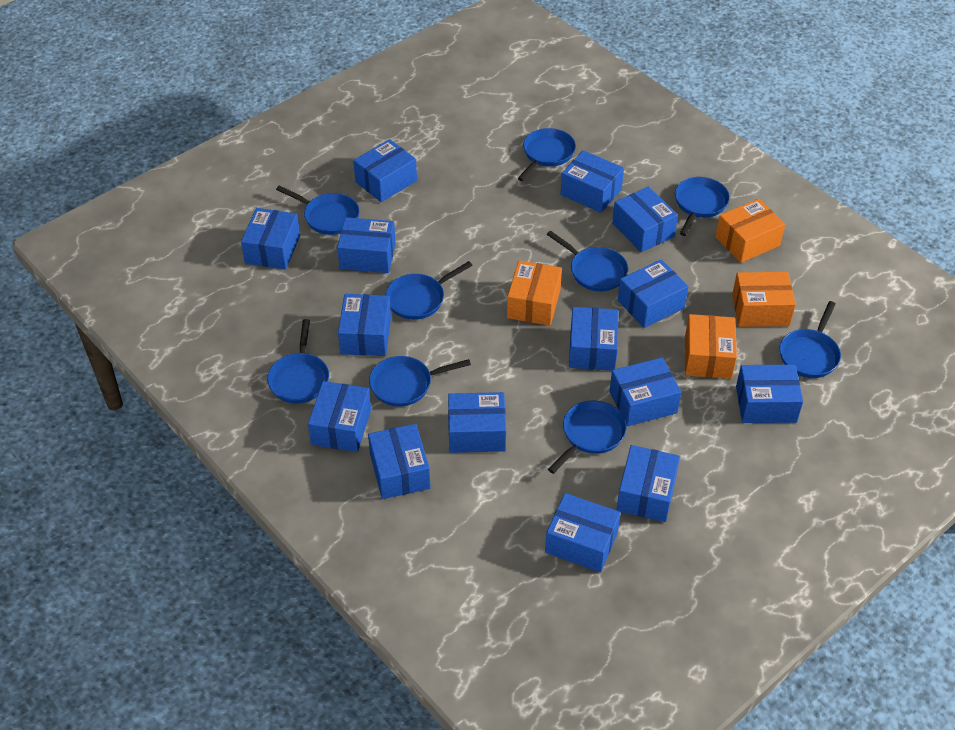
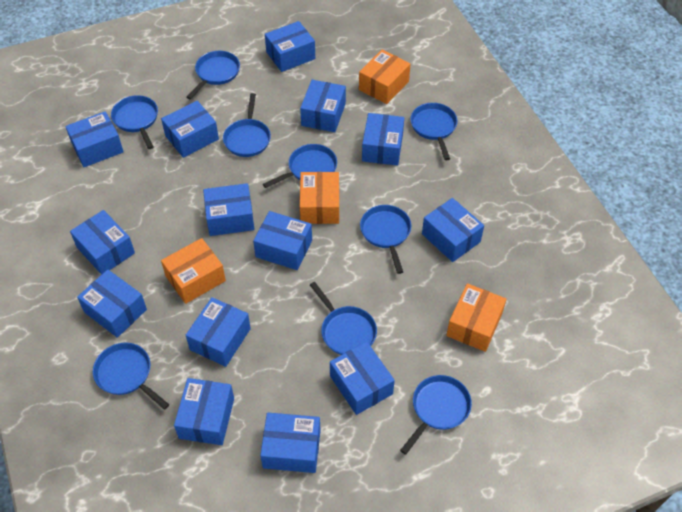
blue box: [241,208,300,270] [308,381,371,452] [337,217,396,273] [338,294,391,356] [353,139,417,202] [368,424,430,499] [448,392,506,453] [545,493,621,572] [560,150,624,213] [569,307,619,371] [610,357,681,426] [612,187,678,252] [616,445,680,522] [618,259,689,328] [736,365,803,423] = 15 -> [65,111,124,167] [70,210,135,275] [77,269,147,338] [161,101,219,158] [174,378,234,445] [186,297,251,367] [203,183,255,236] [253,211,312,270] [260,413,321,473] [265,21,315,72] [300,80,346,132] [330,342,395,415] [362,113,404,166] [422,198,484,262] = 14

